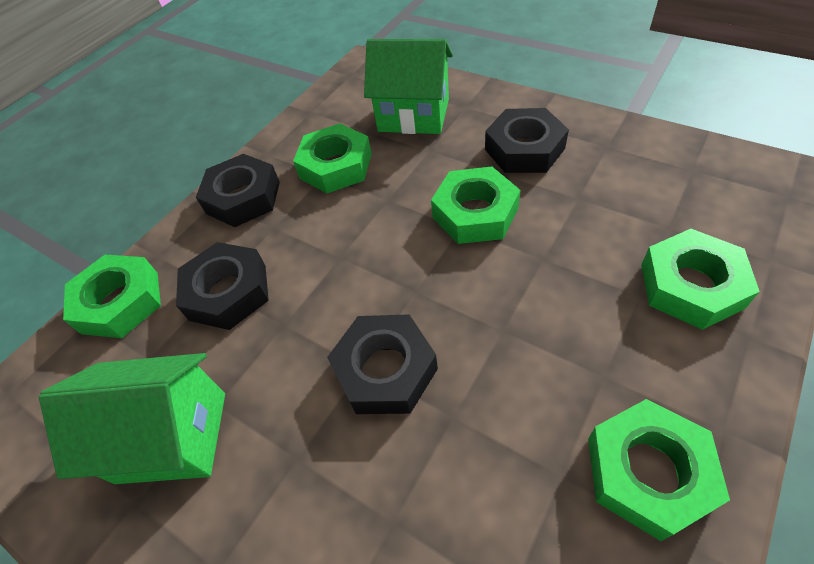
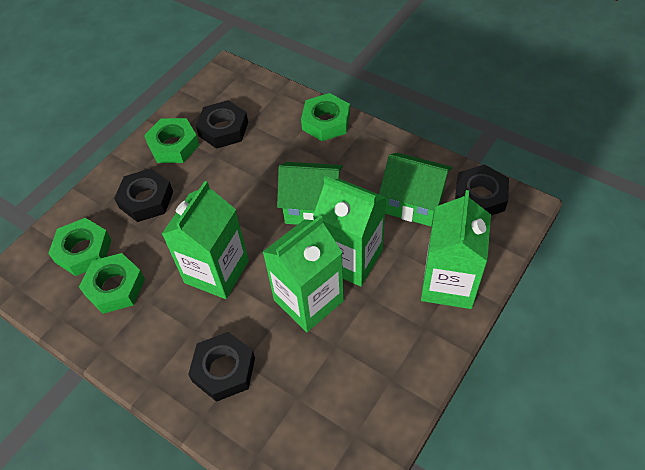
green carton: none = 0 -> [162,181,249,299] [263,215,344,332] [313,176,386,286] [421,190,491,309] = 4
green nut: [63,255,161,338] [293,123,372,193] [431,166,520,244] [588,399,730,541] [641,229,760,330] = 5 -> [48,218,111,276] [79,253,145,314] [144,118,200,163] [301,93,350,141] = 4

